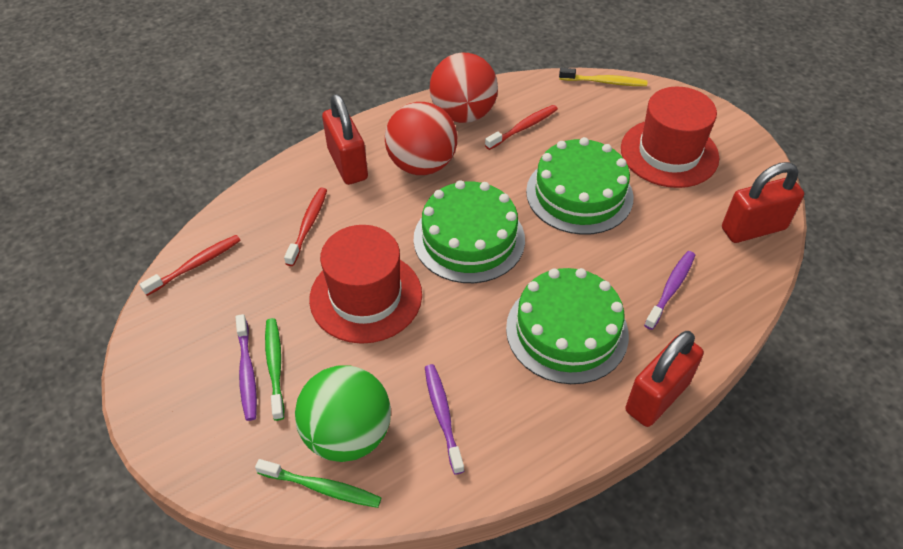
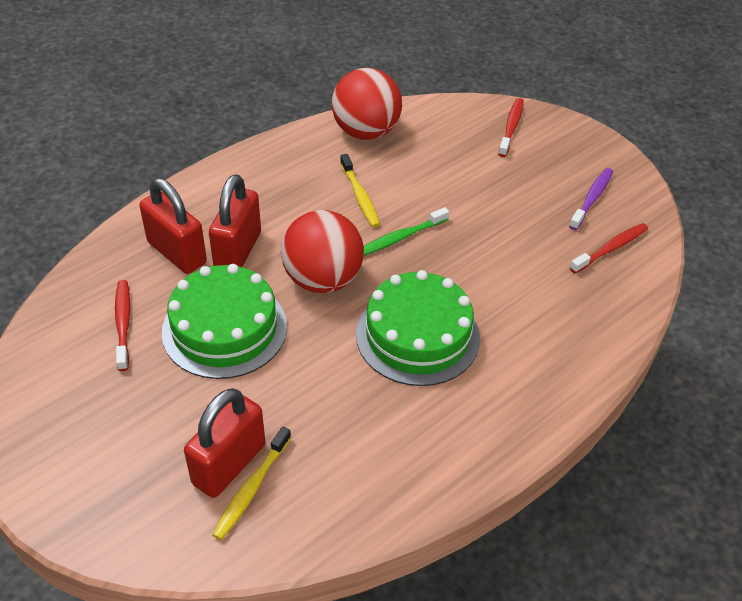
green ball: [295,365,391,462] = 1 -> none = 0
green cake: [413,180,525,283] [506,268,629,384] [526,137,633,235] = 3 -> [162,264,287,379] [356,270,480,386] = 2
green toothbrush: [255,459,382,508] [265,318,284,421] = 2 -> [364,207,449,255] = 1
purple toothbrush: [235,314,257,421] [425,364,464,475] [644,251,695,330] = 3 -> [569,168,613,230] = 1
red hat: [309,225,422,344] [621,86,719,188] = 2 -> none = 0
yellow toothbrush: [559,68,647,86] = 1 -> [212,426,291,540] [340,154,380,227] = 2

